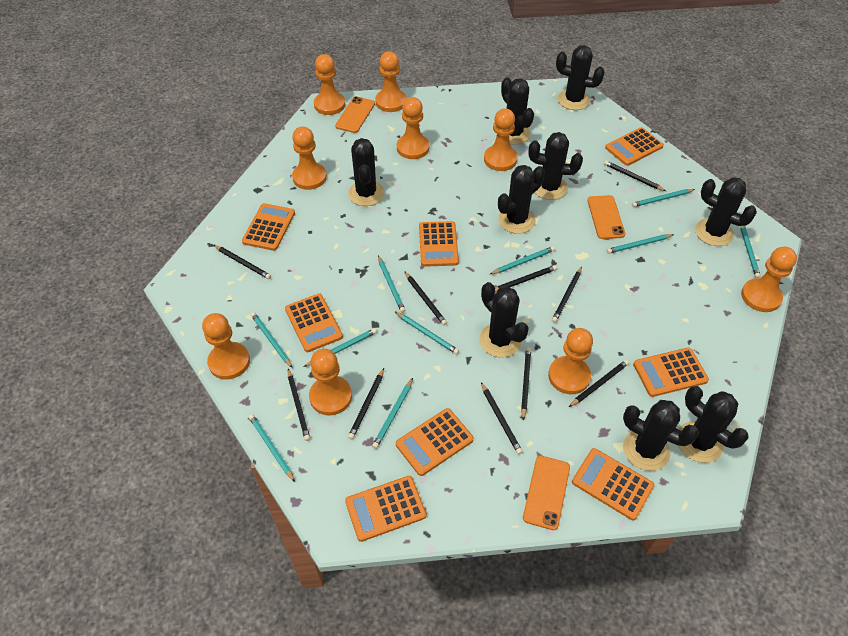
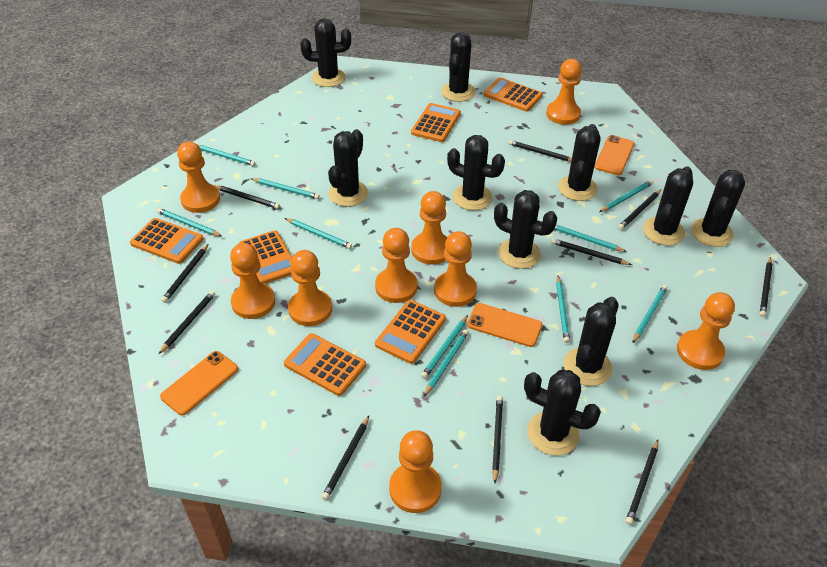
black cactus: [348,138,384,206] [479,282,529,357] [498,165,545,234] [501,77,534,145] [528,132,583,200] [556,45,605,110] [623,400,699,471] [678,386,749,463] [695,177,757,246] = 9 -> [300,18,351,87] [328,129,368,207] [441,32,476,102] [447,135,505,211] [494,190,557,269] [524,370,601,456] [558,124,601,201] [564,297,619,386] [643,166,693,246] [691,170,745,247] = 10
orange calculator: [242,203,295,251] [285,294,343,352] [345,476,426,542] [396,408,474,476] [419,221,459,267] [572,448,654,520] [605,127,664,166] [633,348,709,397] = 8 -> [130,218,204,264] [239,230,292,284] [284,333,366,396] [375,300,446,364] [411,103,461,142] [484,78,543,112] = 6

